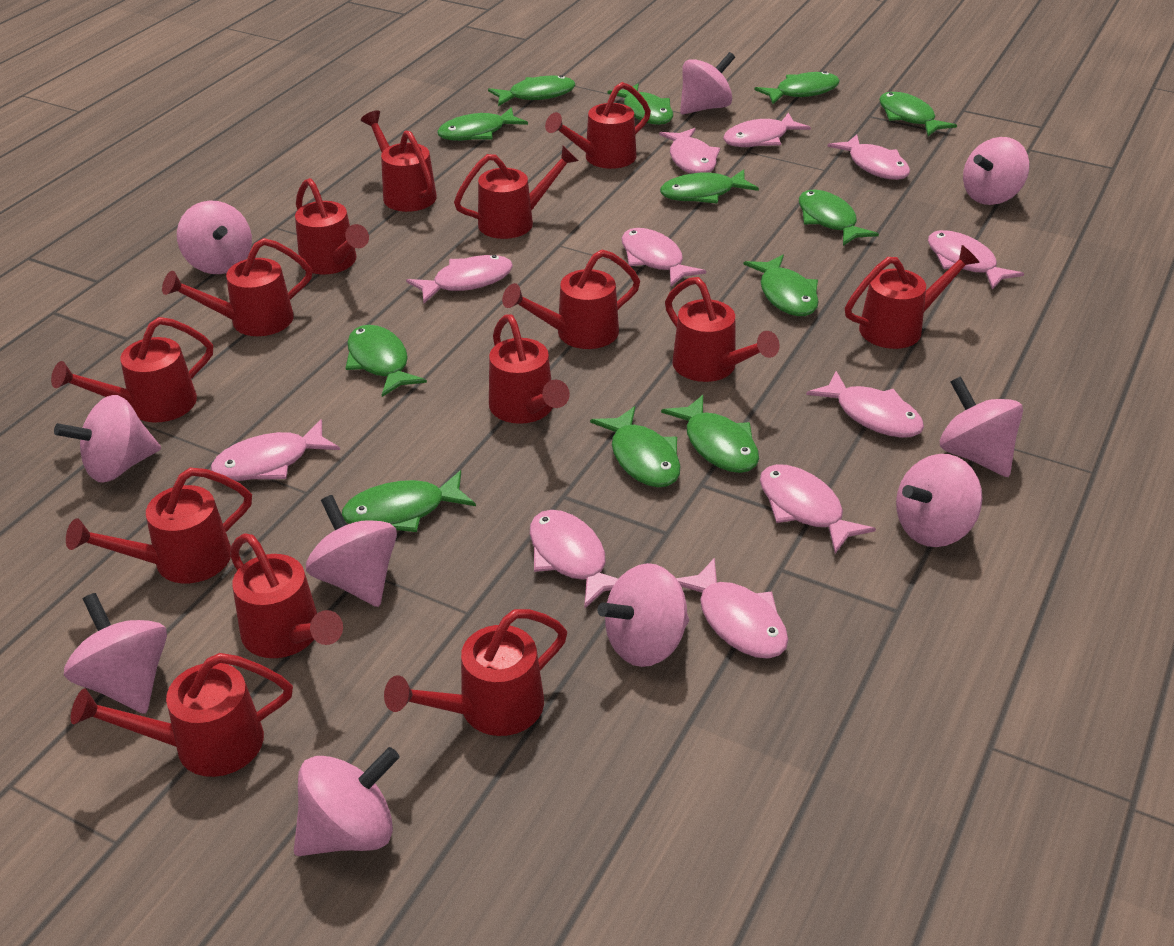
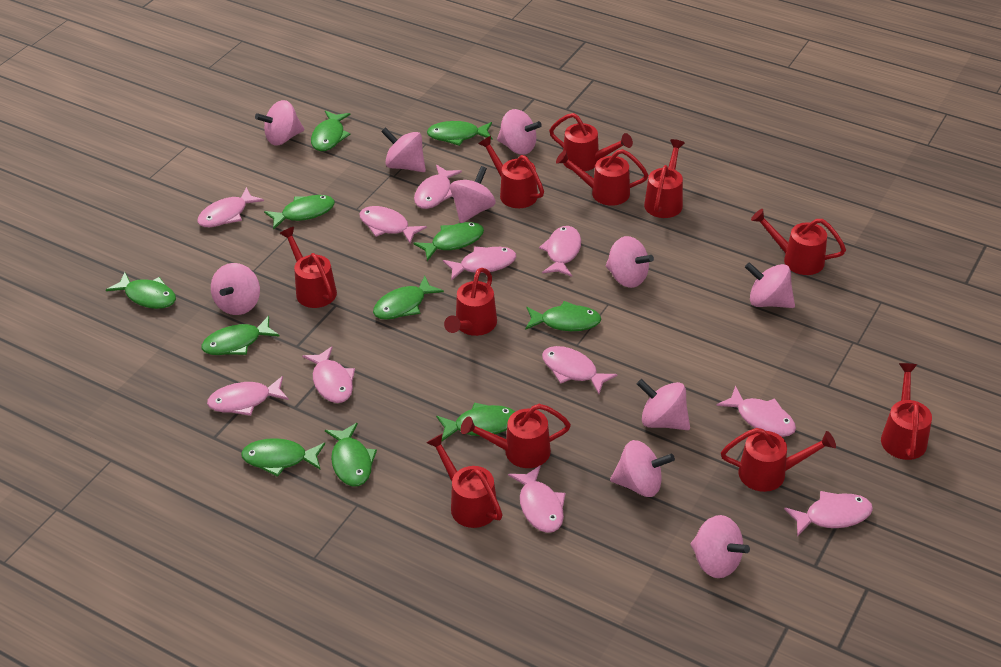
green fish: [342,470,476,532] [345,325,427,397] [437,107,528,141] [488,75,575,106] [590,406,680,488] [607,84,673,125] [660,169,759,204] [661,395,759,473] [743,255,819,316] [754,71,840,104] [799,189,879,246] [879,92,957,136] = 12 -> [106,272,176,309] [201,316,280,355] [241,438,325,477] [264,195,335,230] [311,111,351,151] [325,423,377,487] [373,276,444,320] [413,222,484,261] [427,121,493,146] [436,402,515,441] [525,301,601,331] = 11
red watering can: [51,317,213,422] [66,468,252,583] [71,653,293,777] [162,238,312,336] [230,533,343,658] [295,178,369,275] [361,110,437,212] [384,609,567,736] [454,146,579,239] [489,314,570,424] [502,250,640,349] [545,82,651,169] [665,277,780,382] [845,245,980,349] = 14 -> [279,227,337,308] [426,433,503,528] [444,268,497,336] [461,404,571,468] [478,136,544,208] [549,113,633,171] [556,149,648,206] [644,139,685,218] [721,428,836,492] [751,209,846,275] [881,363,932,460] = 11

